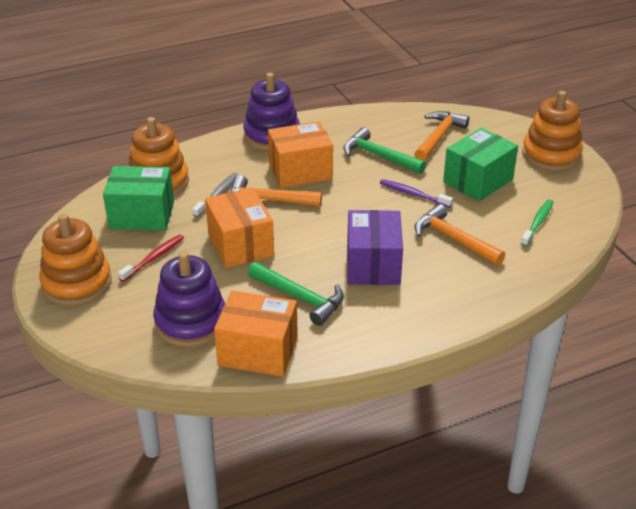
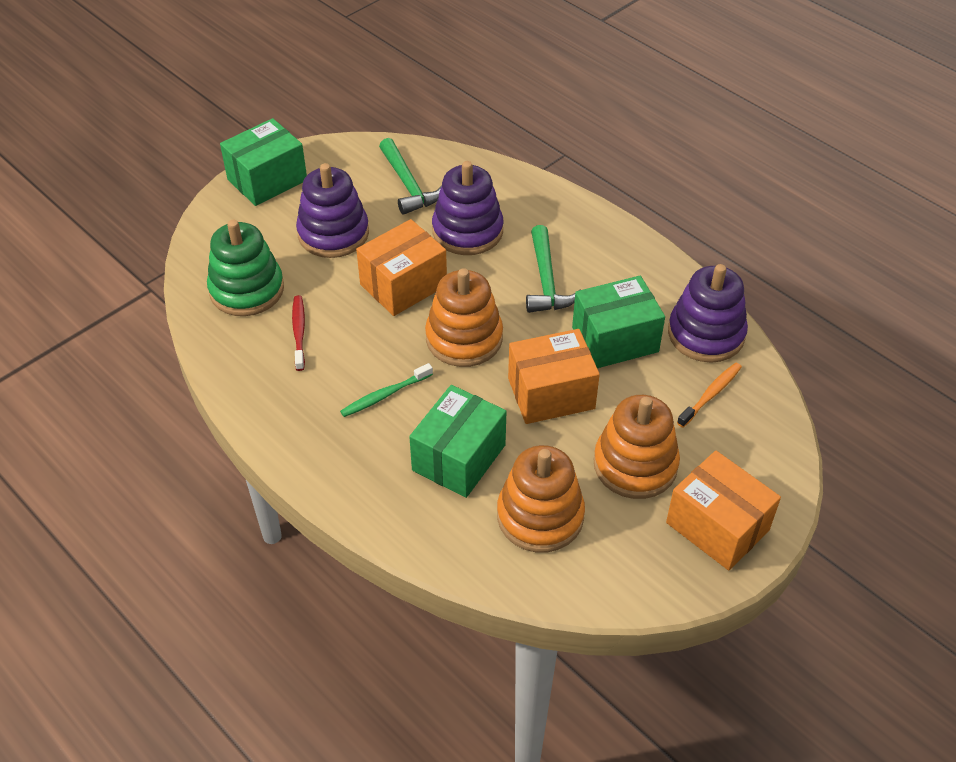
green box: [103,166,174,231] [443,128,518,201] = 2 -> [220,118,307,206] [409,385,506,498] [572,276,665,368] = 3
green stacking toy: none = 0 -> [207,220,284,316] = 1
grey toothbrush: [192,173,238,217] = 1 -> none = 0
orange hammer: [230,175,322,206] [414,111,469,161] [415,204,505,265] = 3 -> none = 0
orange toothbrush: none = 0 -> [677,363,742,428] = 1
purple box: [347,210,403,285] = 1 -> none = 0
purple stacking toy: [153,251,225,347] [243,73,300,150] = 2 -> [296,163,369,258] [432,161,504,255] [668,264,748,363] = 3
purple toothbrush: [380,179,453,208] = 1 -> none = 0

